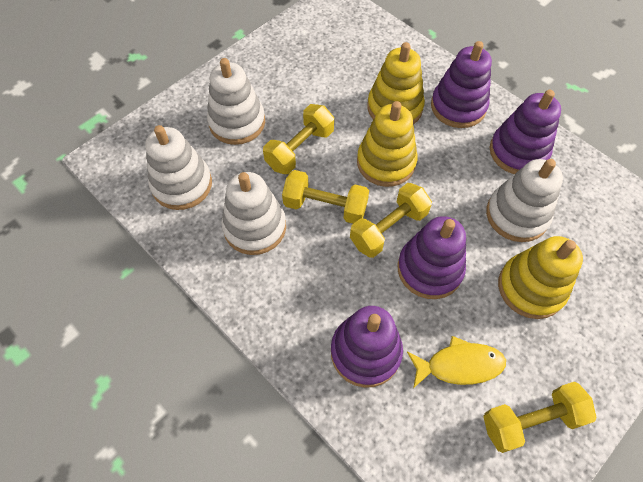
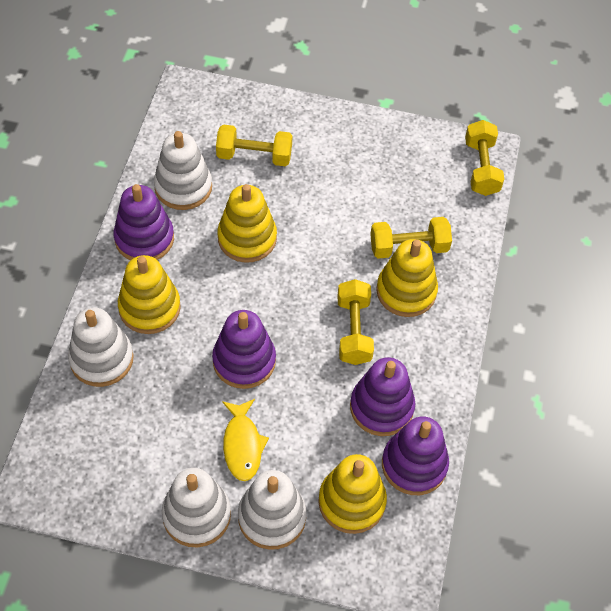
yellow stacking toy: [357,101,417,187] [367,42,425,124] [498,236,583,319] = 3 -> [118,255,181,334] [217,184,277,263] [318,454,387,534] [376,239,438,317] = 4

